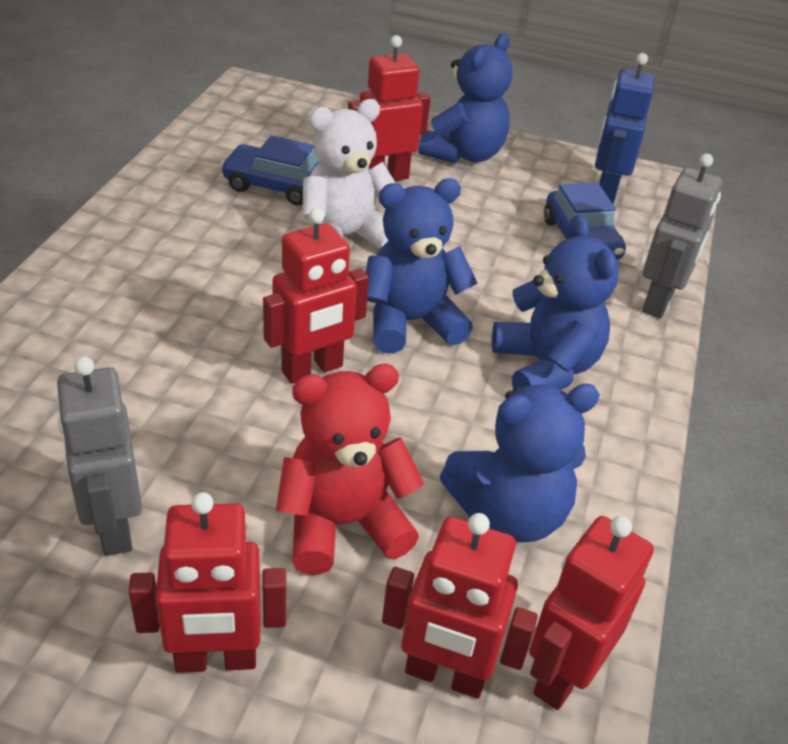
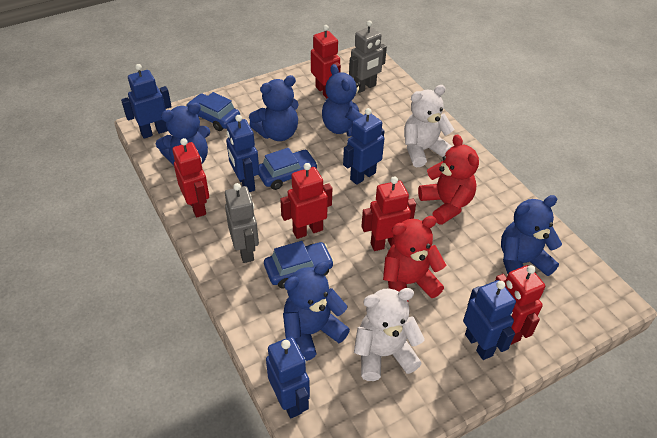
blue car: [221,135,320,206] [544,182,626,260] = 2 -> [186,92,240,131] [259,148,318,190] [264,241,334,289] = 3
blue robot: [595,53,655,204] = 1 -> [121,64,172,139] [226,115,260,192] [266,337,310,418] [343,108,384,185] [463,280,516,360] = 5
blue teddy bear: [366,178,478,354] [418,33,512,164] [440,384,600,542] [492,214,619,389] = 4 -> [156,103,210,165] [249,75,299,141] [283,262,350,361] [322,64,363,137] [501,195,562,276] = 5
red teddy bear: [276,364,424,575] = 1 -> [383,216,446,301] [418,134,479,225] = 2
white teddy bear: [302,99,396,249] = 1 -> [354,288,425,381] [404,85,454,167] = 2

